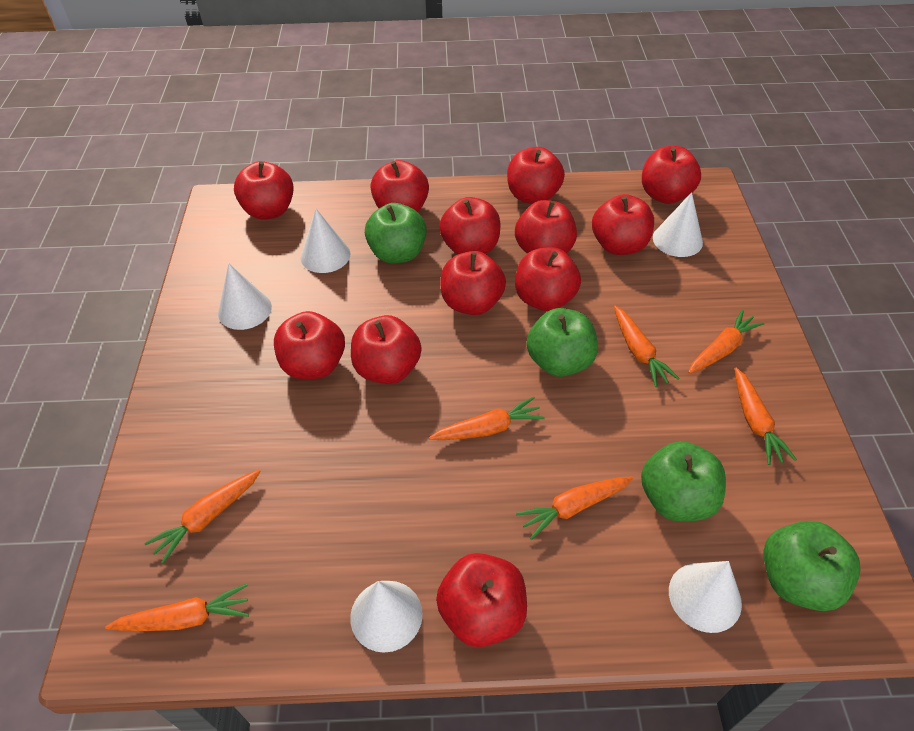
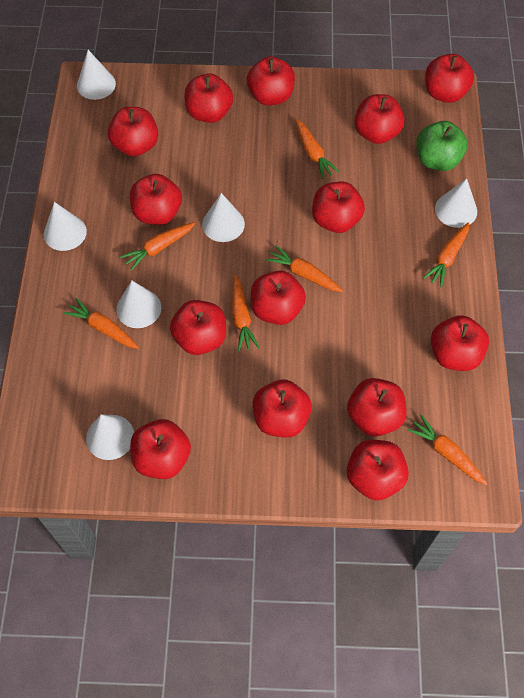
green apple: [365,203,427,263] [527,308,598,377] [641,441,726,522] [763,521,861,611] = 4 -> [416,121,468,171] = 1
red apple: [234,161,294,220] [274,311,345,379] [351,315,422,384] [370,160,429,212] [436,553,527,647] [439,197,500,255] [441,251,506,315] [507,147,565,204] [515,200,577,253] [515,247,581,311] [592,194,654,255] [642,146,701,204] = 12 -> [108,107,158,157] [130,174,182,225] [130,419,191,479] [170,300,226,355] [185,73,233,123] [247,56,295,105] [251,271,306,325] [253,379,312,438] [312,181,365,233] [347,378,407,436] [347,440,409,501] [354,94,405,144] [425,54,474,103] [431,315,489,371] = 14
white cone: [218,263,272,330] [300,209,350,273] [350,581,423,653] [653,192,703,257] [669,561,742,633] = 5 -> [44,202,87,251] [77,50,116,100] [86,415,134,460] [116,280,161,328] [202,193,245,242] [435,178,477,228] = 6

